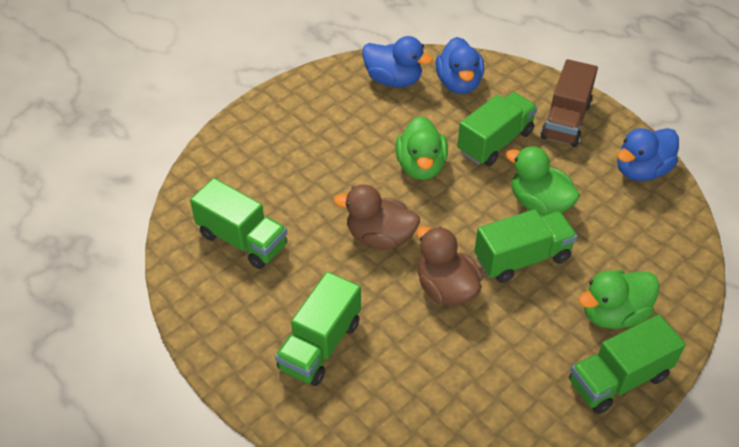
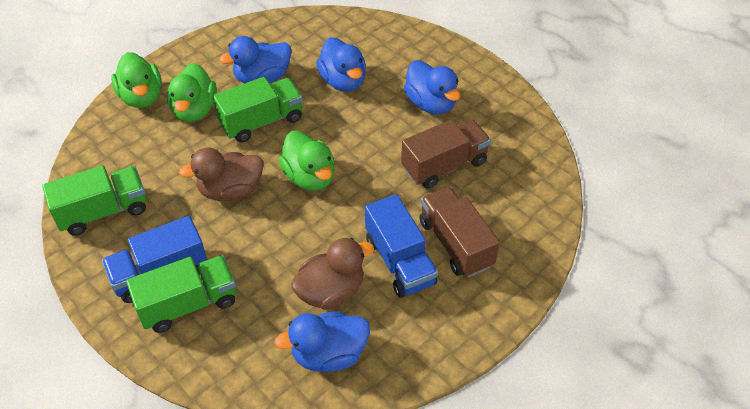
blue duck: [362,36,433,87] [436,37,484,94] [617,128,679,181] = 3 -> [219,36,292,83] [275,311,370,372] [316,37,366,92] [404,60,460,114] = 4
blue truck: none = 0 -> [102,216,207,303] [365,194,438,298] = 2
brown truck: [540,59,598,147] = 1 -> [401,120,491,189] [419,186,500,278] = 2
green truck: [190,178,287,269] [275,272,361,386] [457,92,538,166] [475,209,577,283] [569,315,686,414] = 5 -> [42,165,147,236] [126,255,236,333] [213,77,303,143] = 3

